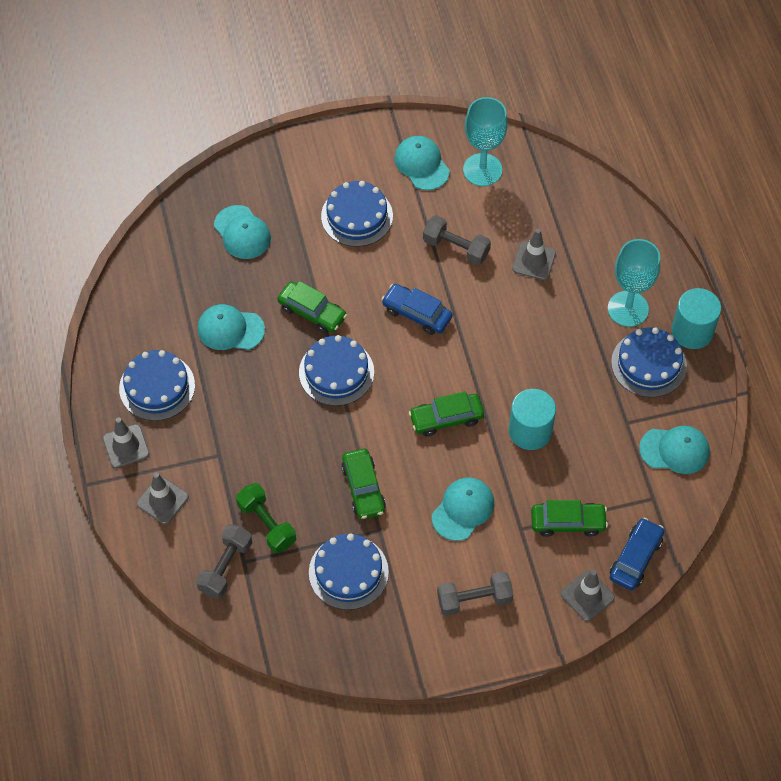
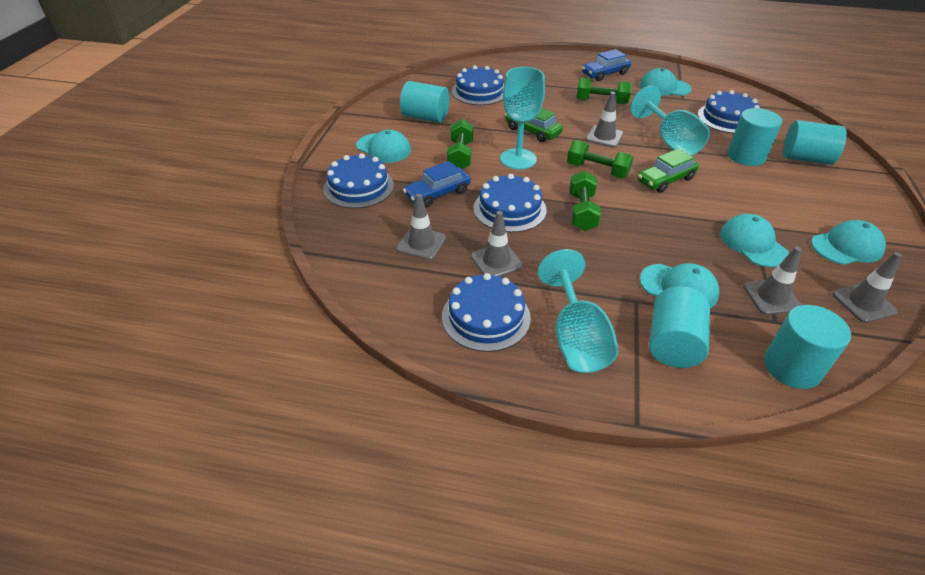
green car: [277,281,347,334] [341,449,386,519] [409,391,484,437] [531,500,608,537] = 4 -> [505,108,563,142] [637,148,699,193] = 2
green dumbbell: [236,483,296,553] = 1 -> [447,119,474,169] [567,140,634,178] [569,171,601,231] [576,78,632,104] = 4
grey dumbbell: [196,524,252,599] [423,215,491,265] [437,571,513,616] = 3 -> none = 0
grey traffic cone: [103,417,150,468] [136,472,189,524] [512,229,556,280] [561,570,615,621] = 4 -> [396,194,446,260] [471,211,523,277] [585,92,624,148] [743,246,802,315] [832,252,902,323] = 5
turquoise cylinder: [509,389,556,450] [672,288,721,349] = 2 -> [400,81,449,123] [649,286,710,368] [728,108,782,166] [764,305,851,389] [783,120,847,165] = 5
turquoise goblet: [463,97,508,186] [608,239,660,327] = 2 -> [500,67,545,169] [538,249,619,373] [631,86,710,156] = 3

